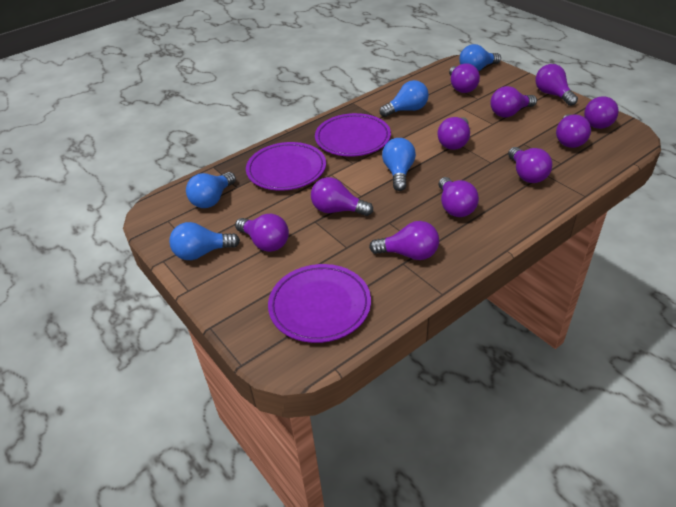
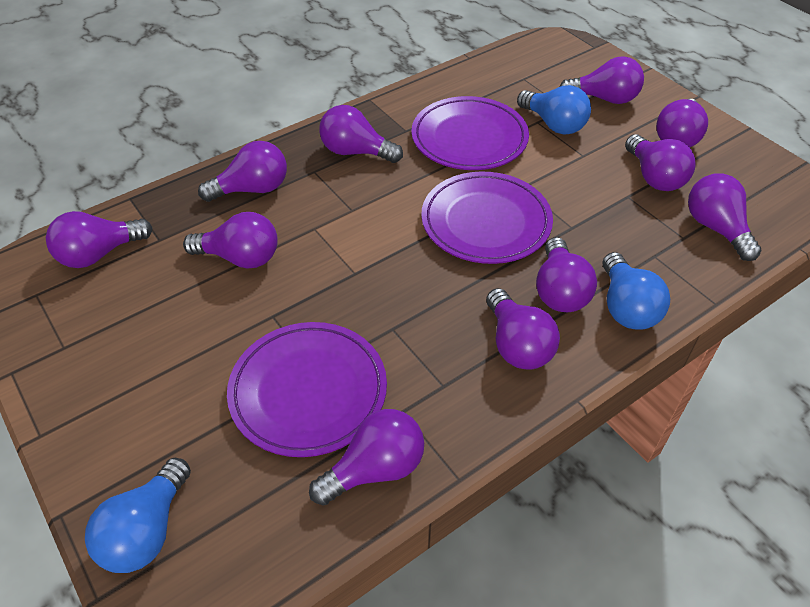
blue light bulb: [169,222,240,260] [186,172,236,208] [379,80,429,117] [382,138,416,191] [459,44,501,71] = 5 -> [85,458,191,573] [517,85,591,135] [603,252,670,330] = 3

